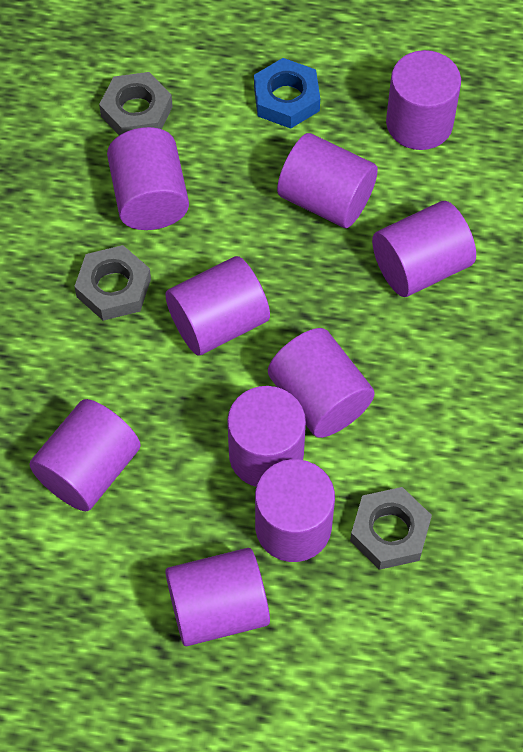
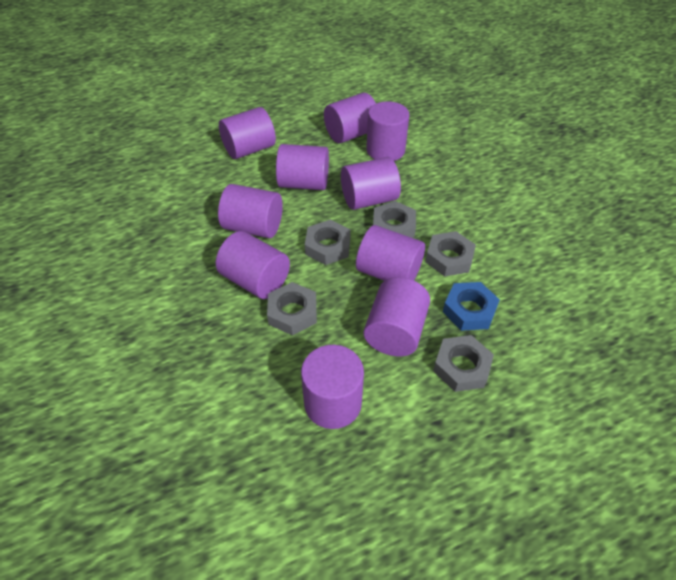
grey nut: [74,245,151,321] [99,72,173,135] [350,487,432,570] = 3 -> [267,282,317,336] [305,220,351,265] [373,201,416,238] [425,231,476,277] [433,335,494,392] = 5

